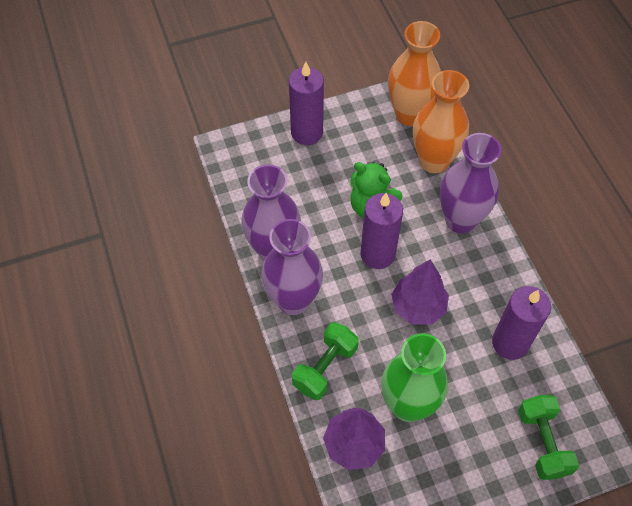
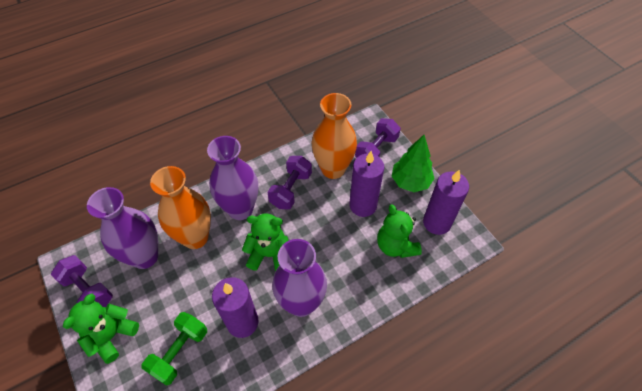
green dumbbell: [292,322,359,400] [518,395,579,480] = 2 -> [142,312,207,386] = 1
green teddy bear: [350,162,403,218] = 1 -> [63,294,139,364] [242,213,288,271] [377,204,422,258] = 3
green tree: none = 0 -> [392,135,435,192] = 1
green vase: [381,333,448,422] = 1 -> none = 0
purple dumbbell: none = 0 -> [51,255,113,307] [267,156,312,210] [355,118,401,158] = 3
purple tree: [323,407,385,470] [391,259,449,325] = 2 -> none = 0

